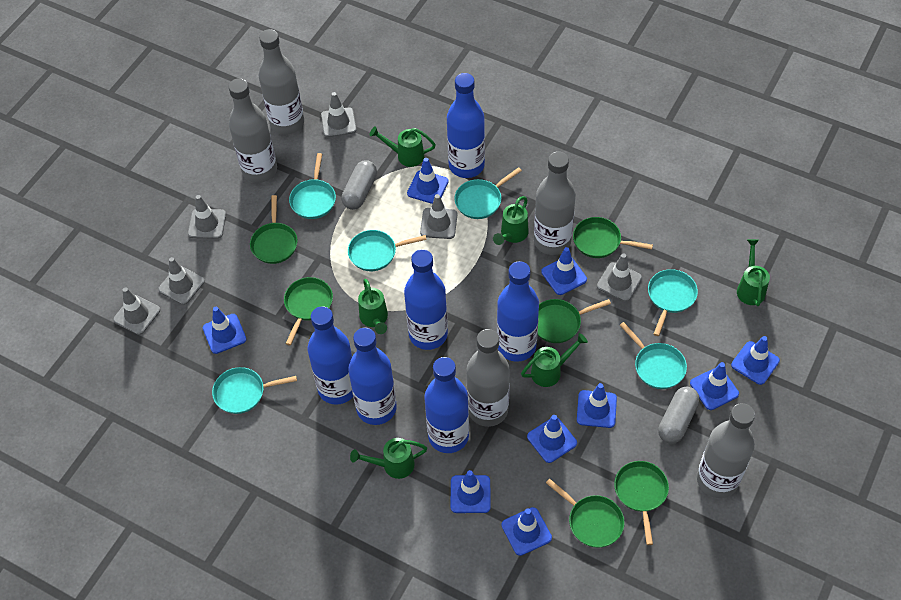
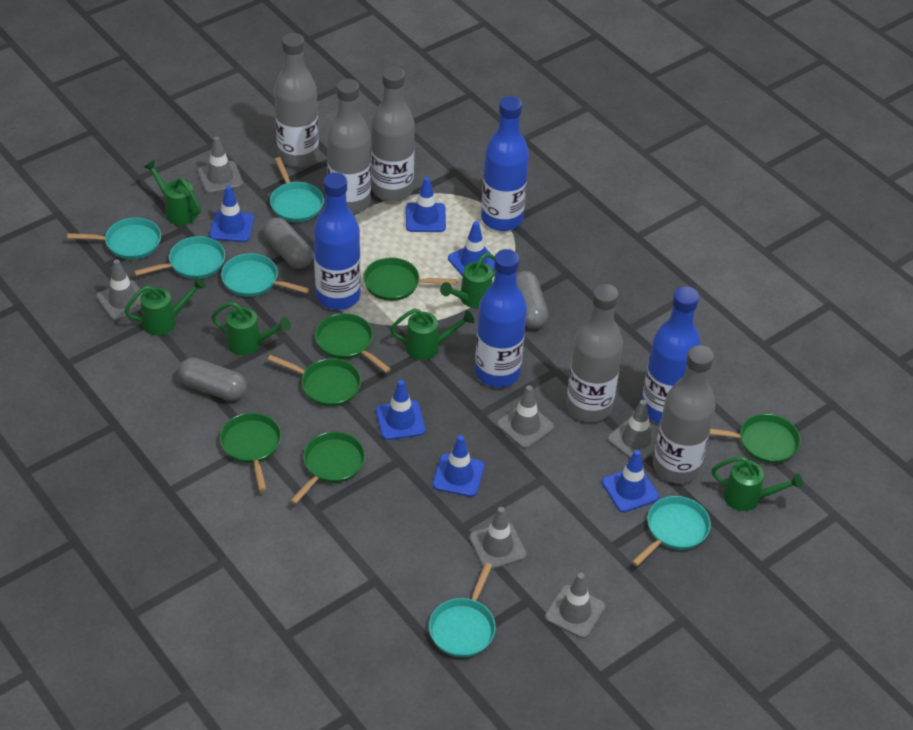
blue bottle: [308,306,353,405] [348,328,397,425] [404,249,448,350] [424,357,469,453] [447,73,485,178] [497,261,539,362] = 6 -> [313,173,361,310] [475,249,527,387] [481,96,529,231] [642,286,701,423] = 4
blue traffic cone: [203,307,247,354] [407,158,449,204] [451,470,491,513] [501,507,552,556] [527,415,577,463] [541,247,587,295] [577,383,617,428] [690,362,739,410] [731,336,780,385] = 9 -> [209,186,254,242] [376,380,426,440] [406,177,446,232] [432,435,484,497] [448,221,495,276] [602,450,659,512] = 6
grey capsule: [341,160,377,210] [658,387,700,444] = 2 -> [178,358,247,401] [263,217,313,269] [516,271,548,329] = 3

